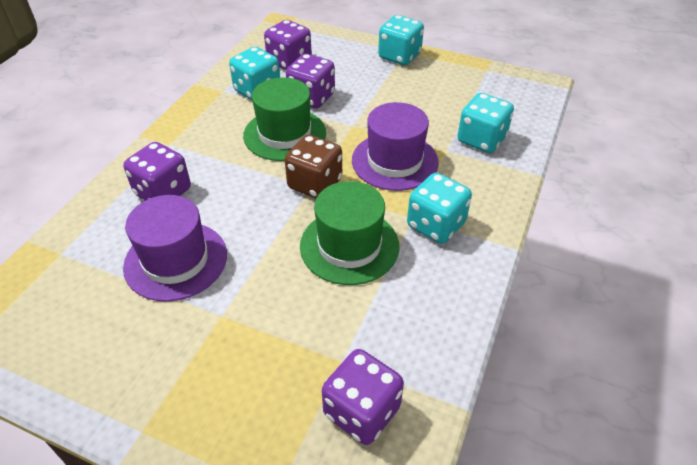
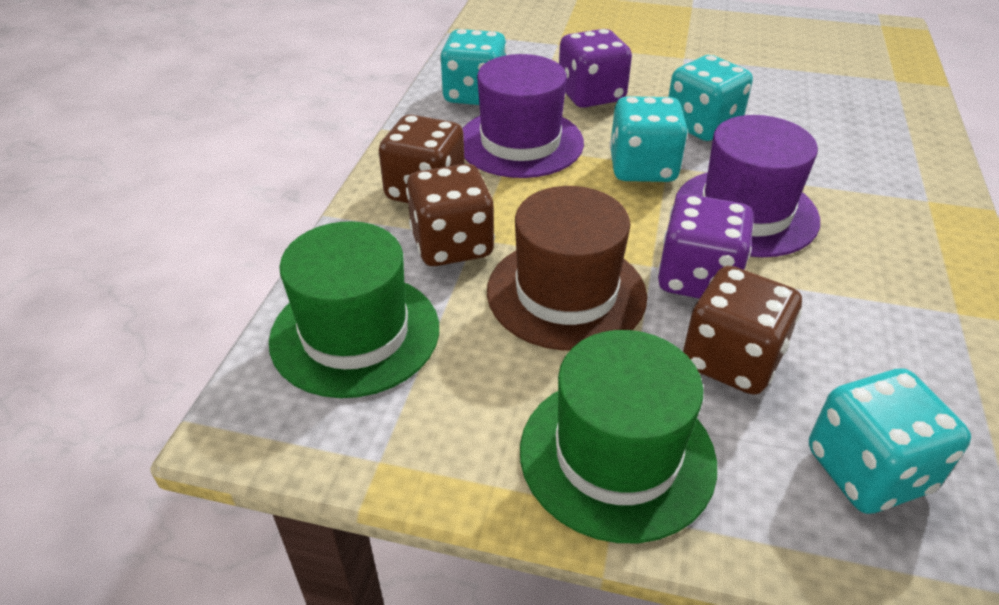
brown dice: [285,135,342,198] = 1 -> [379,114,465,203] [406,164,495,266] [683,266,802,395] = 3
brown hat: none = 0 -> [487,186,647,351] = 1
purple dice: [123,142,191,201] [264,20,312,70] [286,54,335,108] [322,349,404,445] = 4 -> [559,29,632,108] [657,194,754,299] = 2

